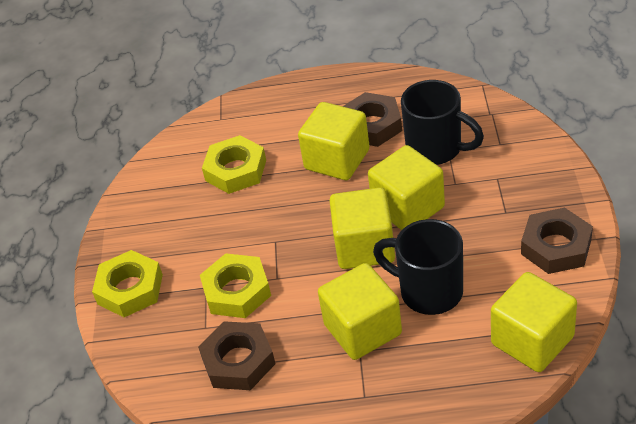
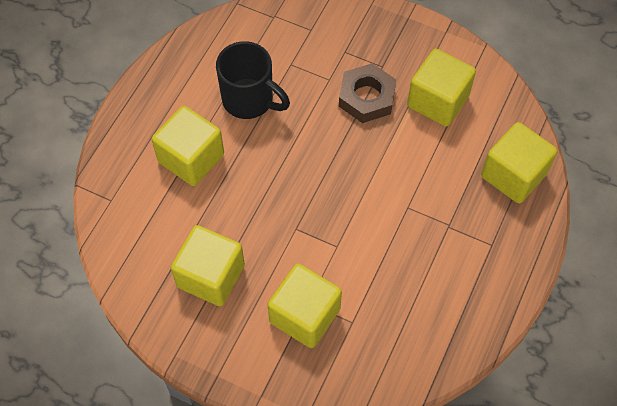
black mug: [373,219,463,315] [401,80,484,165] = 2 -> [216,41,290,119] = 1
brown nut: [198,321,276,390] [343,92,402,147] [521,208,593,274] = 3 -> [339,63,396,123] = 1
yellow nut: [92,250,163,317] [200,253,271,318] [202,135,266,194] = 3 -> none = 0

